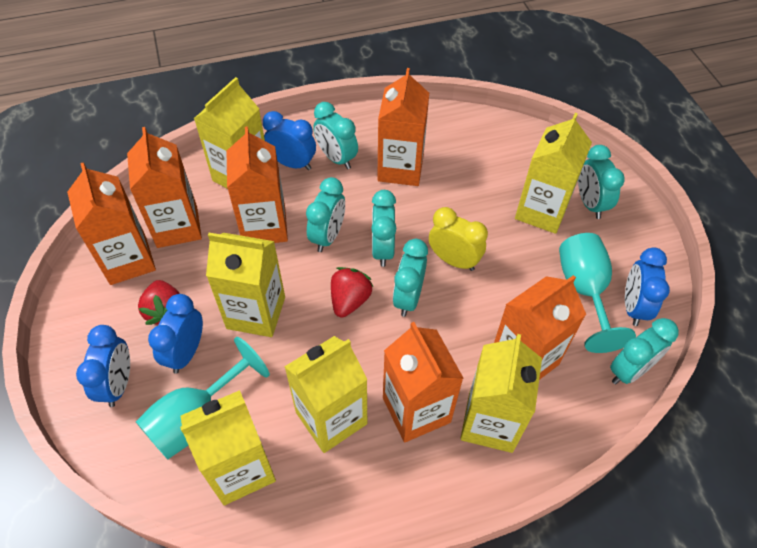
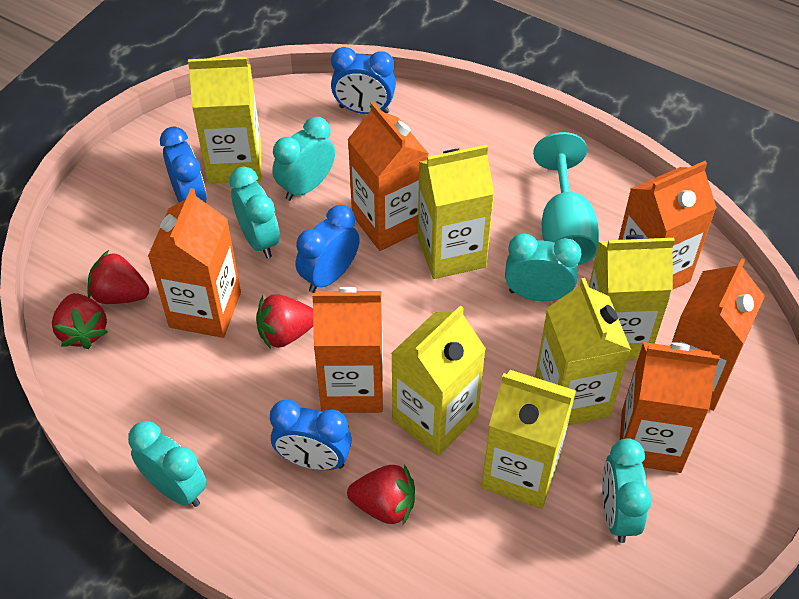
red strawberry: [138,280,180,325] [331,267,373,318] = 2 -> [52,293,108,349] [87,250,149,304] [256,294,313,349] [347,464,415,525] = 4
turquoise clock: [306,177,345,252] [313,102,358,169] [371,190,397,267] [393,239,428,317] [578,145,625,219] [610,318,679,384] = 6 -> [128,421,207,507] [229,167,280,258] [272,117,335,201] [505,233,581,301] [602,438,652,543] = 5
turquoise goblet: [136,337,270,459] [559,233,636,353] = 2 -> [533,132,599,265] = 1
yellow clock: [429,207,488,271] = 1 -> none = 0

